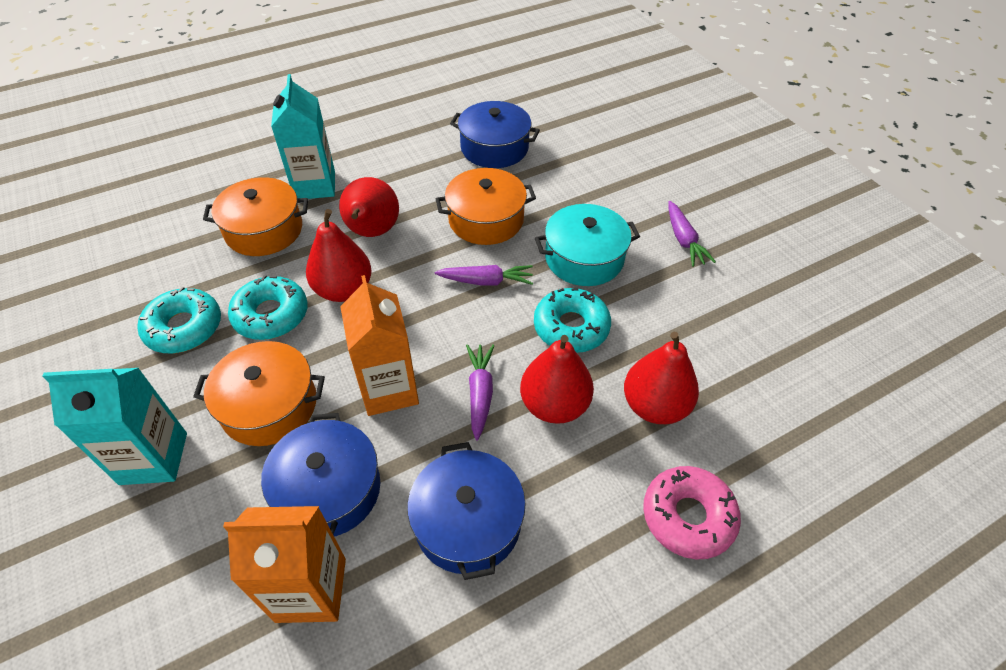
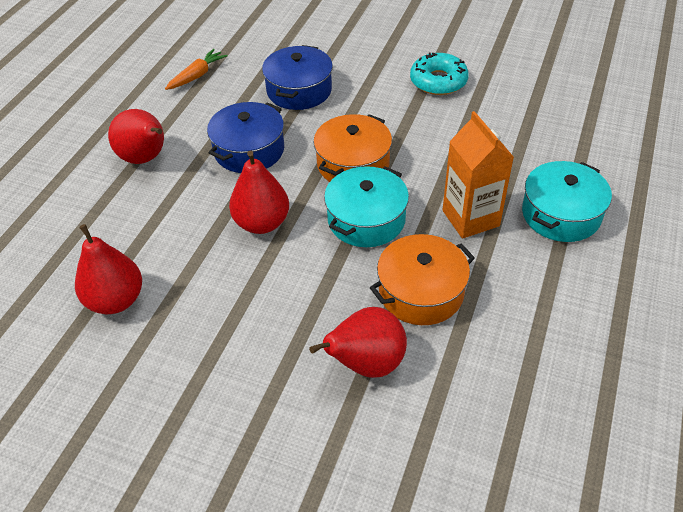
blue pot: [261,413,380,537] [407,442,526,580] [450,101,540,168] = 3 -> [207,102,284,173] [262,45,333,110] = 2
orange carrot: none = 0 -> [165,49,228,90] = 1
orange carton: [223,506,346,623] [340,275,419,416] = 2 -> [443,111,514,239] = 1
orange pot: [193,341,325,446] [203,177,308,256] [436,168,536,245] = 3 -> [314,114,392,182] [370,234,475,325] = 2
pink donut: [643,466,741,560] = 1 -> none = 0
purple carrot: [435,265,533,286] [466,344,495,441] [668,201,716,267] = 3 -> none = 0
turquoise carton: [42,368,187,485] [271,74,335,199] = 2 -> none = 0
turquoise donut: [138,287,221,353] [228,275,308,340] [534,288,611,353] = 3 -> [410,53,469,95] = 1
turquoise pot: [535,204,640,286] = 1 -> [324,166,409,247] [522,161,612,242] = 2

